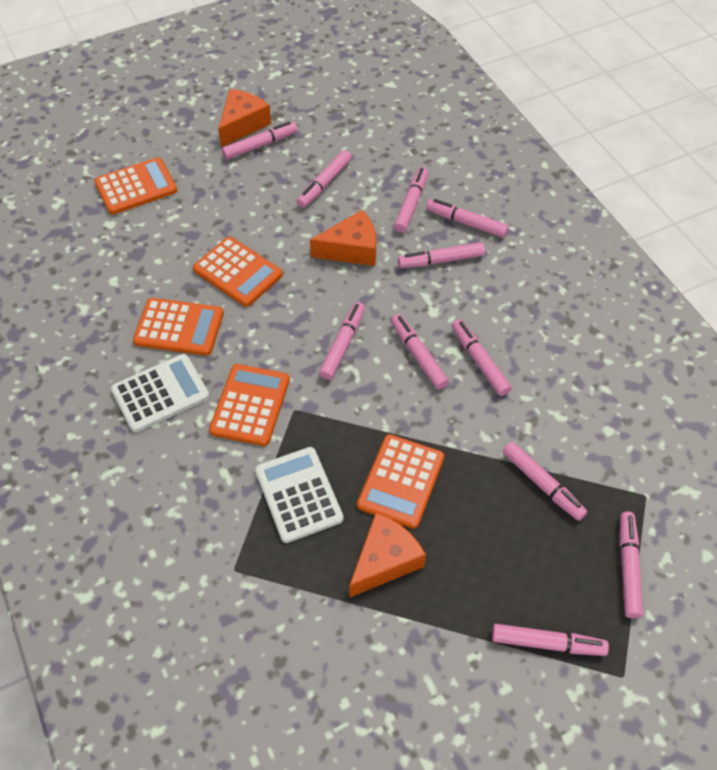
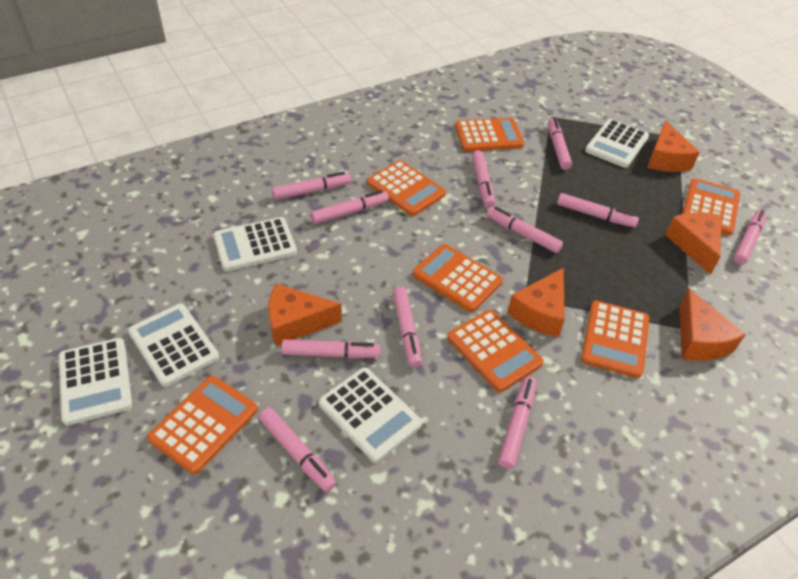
orange calculator: [94,157,177,215] [133,298,224,356] [193,237,283,307] [209,364,290,446] [357,434,444,529] = 5 -> [147,376,258,474] [367,160,446,216] [413,244,503,312] [447,310,544,392] [455,118,524,151] [581,300,649,378] [682,178,740,235] = 7
orange cheese: [218,89,271,147] [310,210,376,266] [349,513,426,598] = 3 -> [268,283,342,346] [507,268,565,337] [647,120,700,172] [665,212,722,275] [679,289,746,361] = 5
white calculator: [111,354,210,433] [255,447,344,543] = 2 -> [59,338,132,425] [128,304,219,387] [213,217,297,271] [318,367,422,463] [585,119,649,168] = 5

